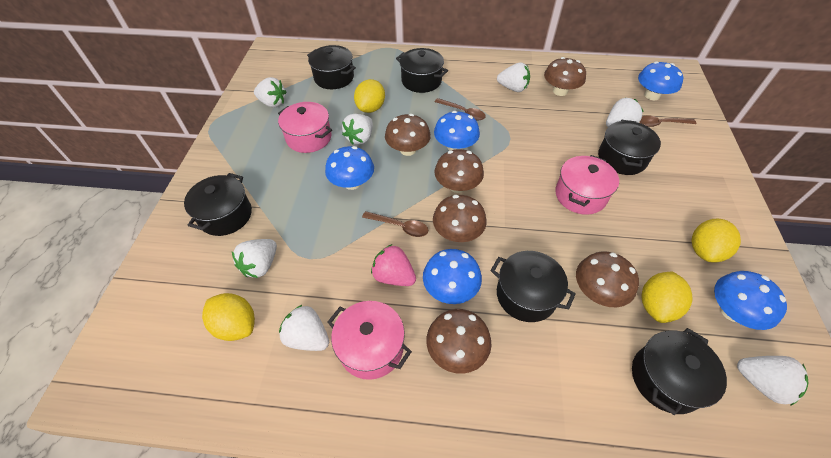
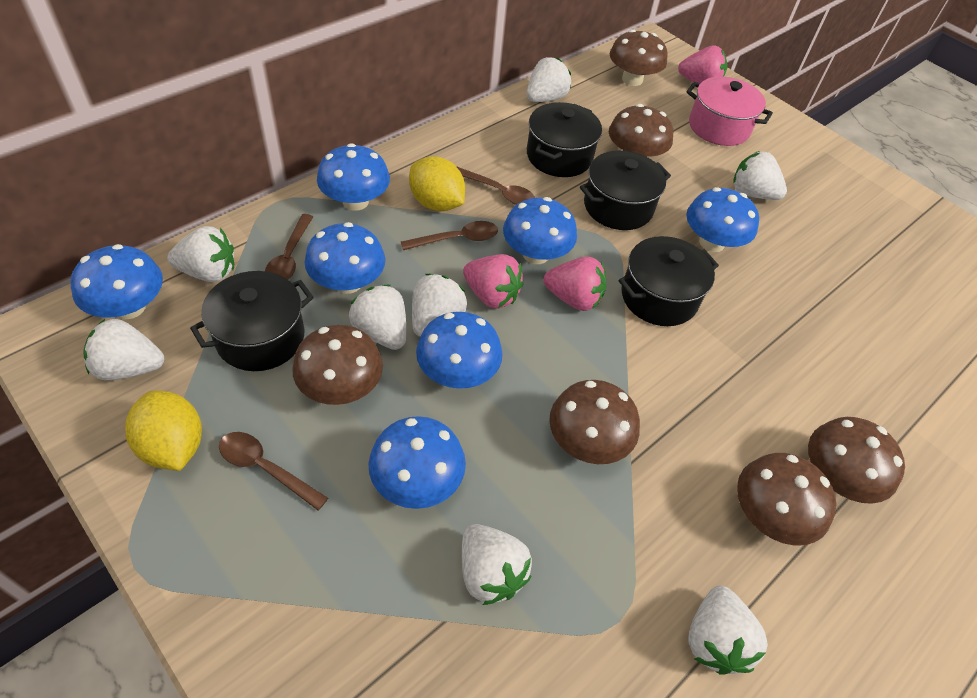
black pot: [184,173,252,236] [307,45,356,89] [396,48,448,93] [490,251,576,322] [598,120,661,175] [632,328,727,415] = 6 -> [190,271,314,371] [527,102,602,177] [580,150,671,230] [619,236,719,326] = 4
blue mushroom: [325,146,374,190] [423,249,482,304] [434,111,480,151] [638,61,683,100] [714,271,787,330] = 5 -> [71,244,163,319] [304,222,385,294] [317,143,390,211] [368,416,466,509] [416,312,503,389] [503,197,577,264] [686,187,759,252] = 7
brown spoon: [362,211,428,237] [435,98,486,120] [639,115,696,127] = 3 -> [219,432,328,510] [265,214,313,280] [401,221,498,250] [457,167,535,205] = 4
pink pot: [278,102,332,153] [328,301,412,380] [555,155,619,215] = 3 -> [686,77,773,146] = 1
pink strawberry: [371,244,416,286] = 1 -> [463,254,524,308] [543,256,606,311] [678,46,727,84] = 3
white strawberry: [232,239,277,278] [254,77,286,108] [279,305,329,351] [342,114,373,145] [497,62,530,92] [606,98,643,127] [737,356,808,406] = 7 -> [84,319,164,381] [167,226,234,282] [349,285,406,350] [412,274,467,337] [462,524,532,605] [527,57,571,102] [688,586,768,675] [733,151,787,200] = 8
yellow lemon: [202,293,255,341] [354,79,385,113] [641,272,693,323] [692,218,741,263] = 4 -> [125,391,202,471] [409,156,465,211] = 2

